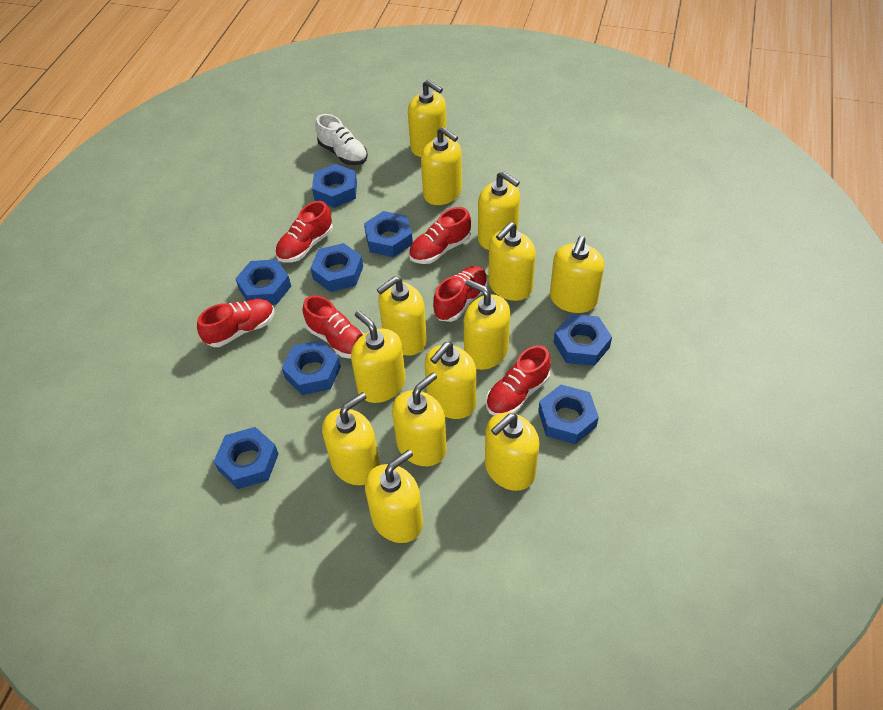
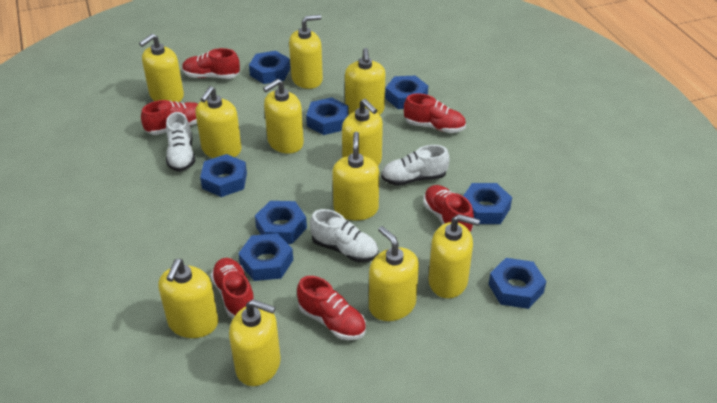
white shoe: [315,114,368,165] = 1 -> [166,112,195,172] [310,209,378,262] [381,145,450,186] = 3
yellow soap dispenser: [322,392,380,485] [351,310,406,403] [365,450,423,543] [377,276,427,355] [392,373,447,466] [408,80,447,157] [421,127,462,205] [425,342,476,419] [464,279,510,370] [478,171,520,250] [485,412,539,491] [488,222,536,301] [550,236,604,313] = 13 -> [139,34,184,102] [159,259,218,338] [195,86,242,158] [229,299,281,386] [263,79,304,154] [289,15,323,89] [332,132,379,221] [342,99,383,165] [345,48,385,115] [369,226,419,321] [428,214,480,298] = 11

